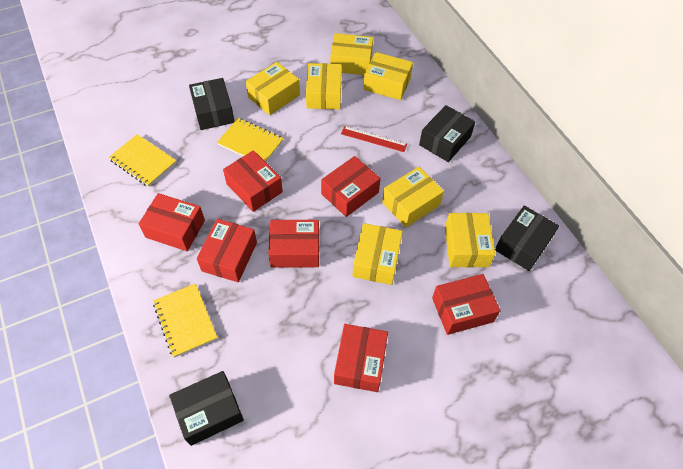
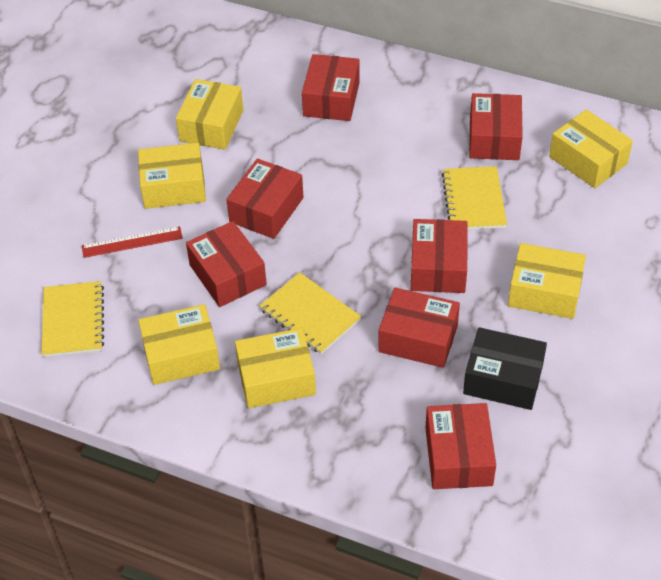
black box: [169,371,244,446] [189,78,235,130] [419,105,475,162] [495,206,559,271] = 4 -> [463,327,547,410] = 1
yellow box: [246,62,300,115] [306,63,342,109] [330,33,373,75] [352,223,403,285] [363,52,413,100] [382,167,444,227] [445,213,495,267] = 7 -> [138,143,206,209] [138,304,220,385] [176,79,243,150] [235,328,316,408] [508,243,586,319] [549,110,633,188] = 6

